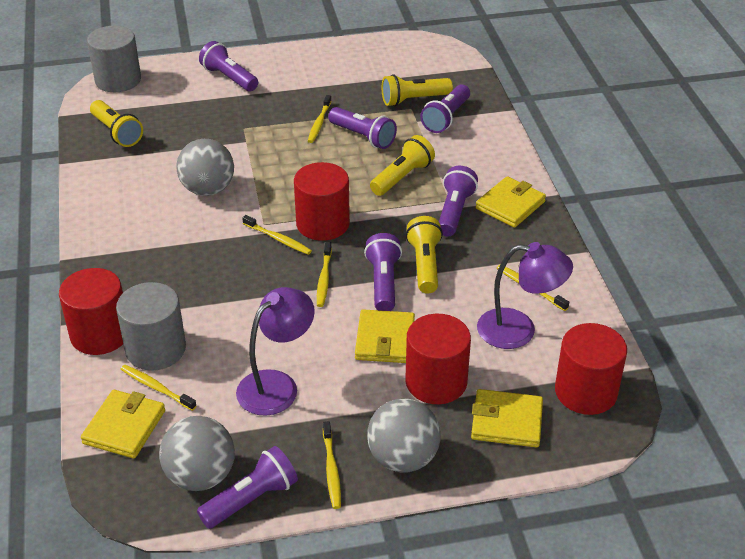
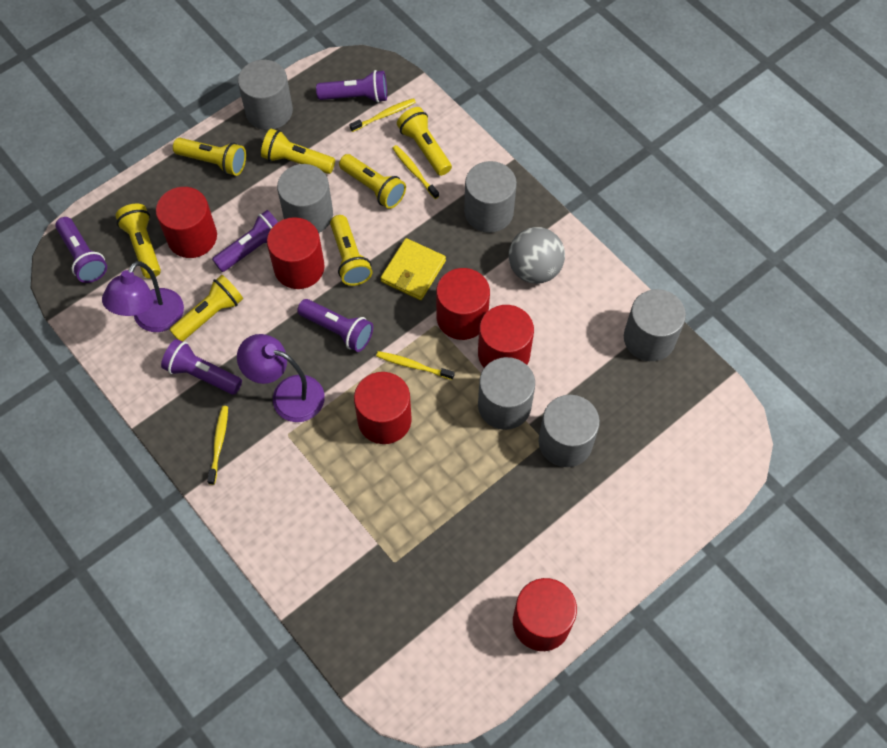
grey ball: [159,416,235,491] [177,139,234,196] [367,398,440,472] = 3 -> [509,227,565,284] = 1
grey cylinder: [87,26,141,92] [116,282,186,371] = 2 -> [238,60,293,130] [277,164,333,233] [464,161,517,233] [478,357,535,430] [539,395,600,467] [624,289,686,361] = 6
purple flashlight: [197,446,298,529] [199,41,258,92] [328,107,397,149] [364,233,402,311] [420,85,470,133] [439,166,478,237] = 6 -> [55,217,107,283] [161,339,242,395] [212,210,278,272] [297,299,373,352] [316,70,387,103] = 5
red cylinder: [59,268,123,355] [294,162,350,241] [405,314,471,404] [555,323,627,415] = 4 -> [156,187,217,258] [267,217,325,289] [354,372,412,444] [436,268,490,340] [478,305,534,368] [513,578,577,651] = 6
yellow flashlight: [90,100,143,147] [370,135,435,196] [382,74,453,106] [406,216,443,293] = 4 -> [115,204,161,278] [170,275,243,342] [173,138,246,176] [261,129,335,174] [330,215,372,286] [339,154,406,209] [397,107,452,176] = 7
yellow toothbrush: [121,365,197,411] [242,215,312,255] [308,95,331,143] [317,242,332,307] [323,421,341,509] [497,264,569,311] = 6 -> [207,406,228,485] [349,98,416,132] [376,351,455,380] [392,145,439,199] = 4
yellow wallet: [81,390,165,458] [355,309,415,363] [471,389,543,447] [476,176,546,228] = 4 -> [380,238,446,300] = 1

